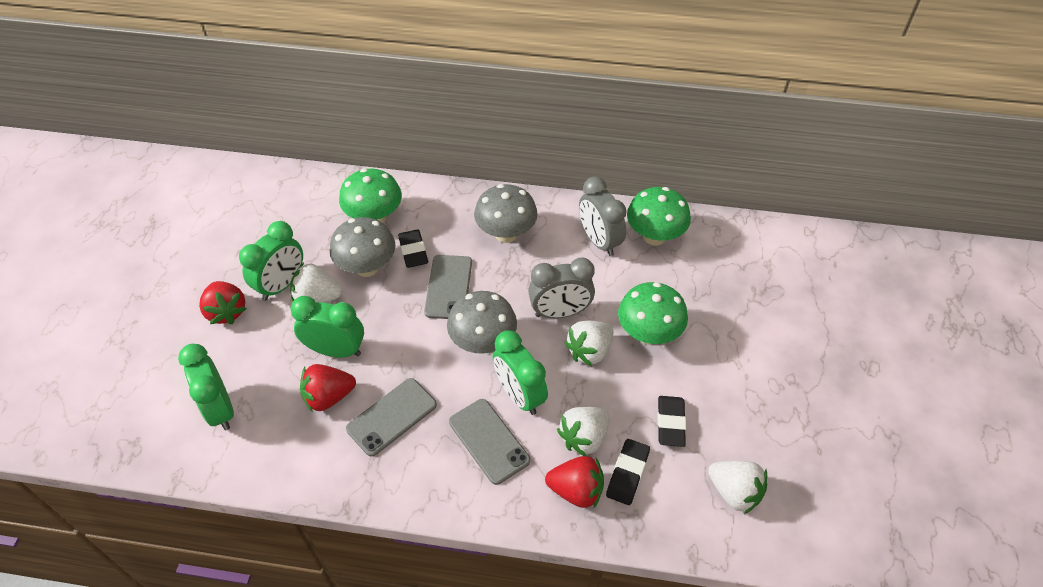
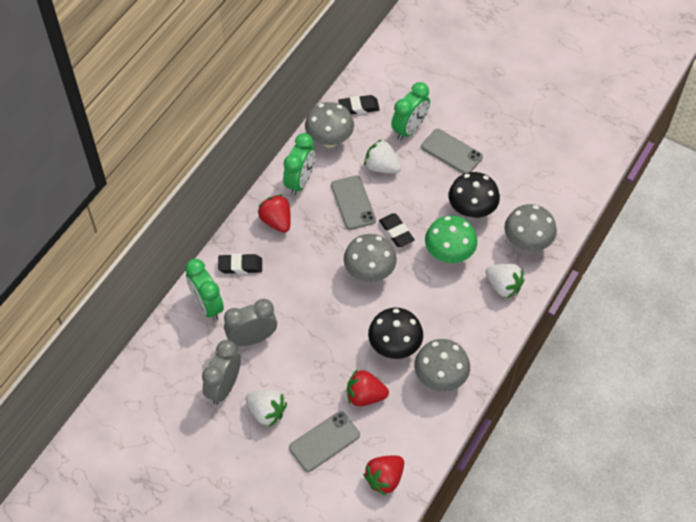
black mushroom: none = 0 -> [368,308,423,359] [449,172,500,218] = 2
green clock: [178,344,234,430] [239,221,303,301] [290,296,364,357] [493,330,548,415] = 4 -> [185,259,224,321] [283,133,315,196] [391,82,430,140] = 3
green mushroom: [339,169,402,223] [618,282,688,345] [627,187,691,245] = 3 -> [425,215,477,263] = 1
grey mushroom: [330,217,396,277] [447,291,517,354] [474,184,538,243] = 3 -> [305,102,354,148] [344,234,397,282] [414,339,470,392] [504,204,557,251] = 4
white strawberry: [290,262,342,303] [557,407,610,456] [564,321,614,366] [708,461,767,514] = 4 -> [245,389,287,427] [364,139,401,173] [485,264,524,299] = 3

